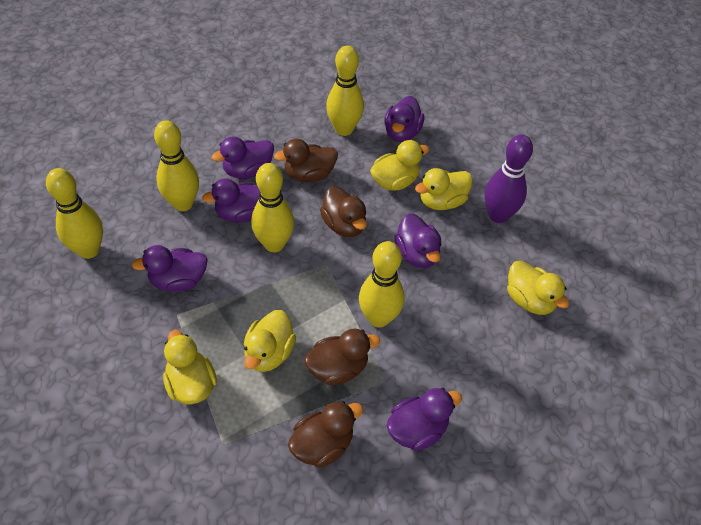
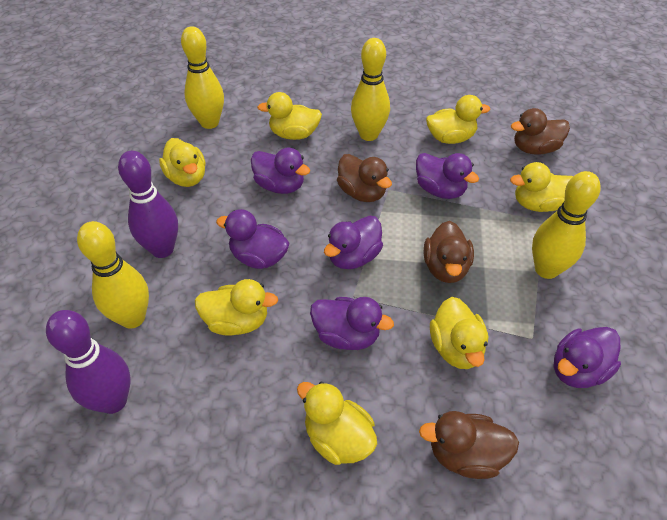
purple bowling pin: [485,135,533,223] = 1 -> [46,310,130,414] [118,151,178,258] = 2
yellow bowling pin: [46,168,103,259] [154,120,199,211] [251,163,294,252] [326,46,364,136] [359,241,405,328] = 5 -> [77,221,149,329] [181,26,224,129] [351,38,390,141] [532,171,601,279] = 4
yellow duck: [163,330,217,405] [244,310,296,372] [370,140,429,191] [415,168,473,210] [507,261,569,315] = 5 -> [159,138,206,187] [195,279,278,336] [257,92,322,140] [297,381,377,465] [426,95,490,144] [430,297,488,369] [510,162,573,212] = 7

